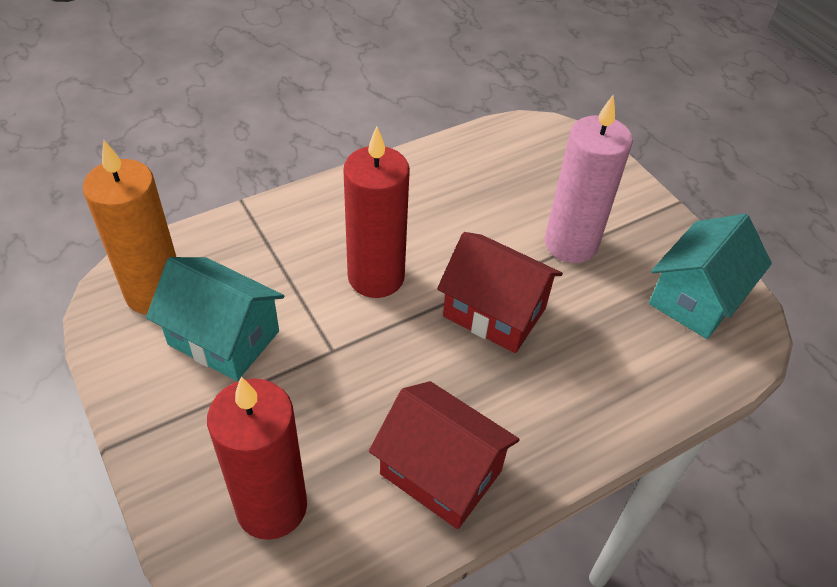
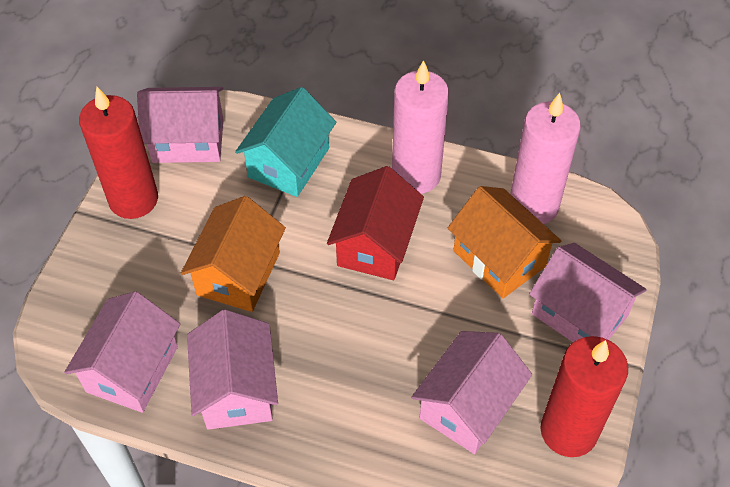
orange candle: [83,140,176,314] = 1 -> none = 0
orange house: none = 0 -> [181,196,286,312] [447,186,561,298] = 2
pink candle: [545,95,633,263] = 1 -> [392,60,449,194] [510,93,581,224] = 2
pink house: none = 0 -> [64,291,180,413] [137,87,224,163] [187,309,278,430] [411,331,532,454] [529,243,647,342] = 5
red house: [369,381,520,529] [437,232,563,353] = 2 -> [327,166,424,280] = 1
turquoise house: [146,257,284,381] [649,214,772,339] = 2 -> [235,87,336,197] = 1

